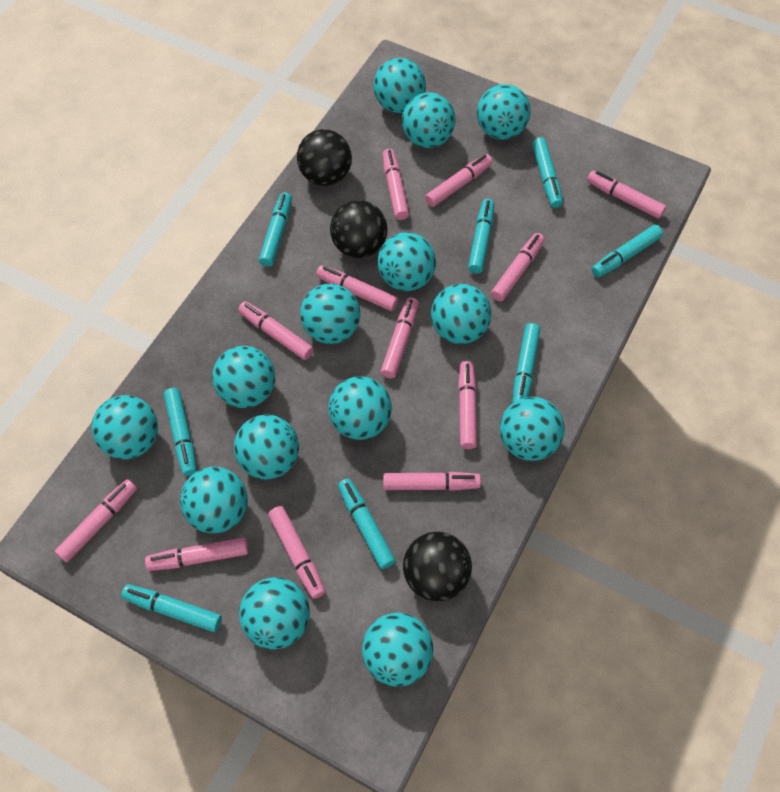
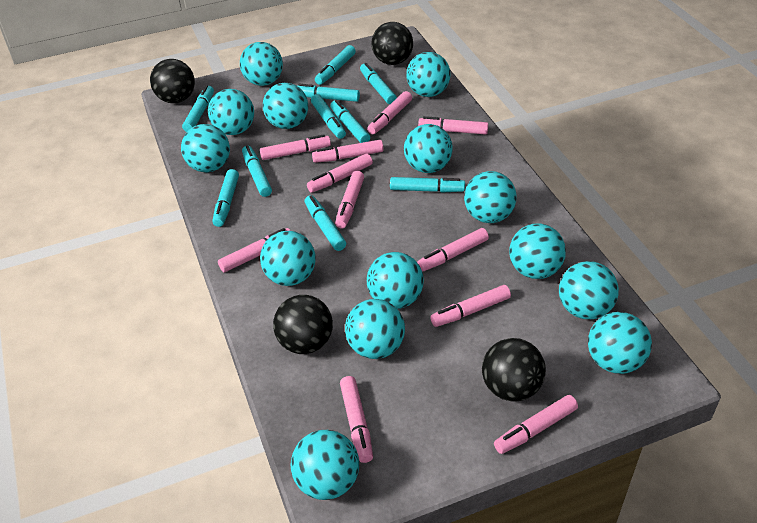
black ball: [297,129,352,186] [330,200,387,258] [403,532,472,601] = 3 -> [150,59,195,103] [273,295,333,354] [371,22,413,65] [482,338,546,402] = 4
pink marker: [55,479,137,562] [145,537,248,571] [238,301,314,360] [268,506,325,599] [316,265,398,311] [380,297,419,378] [383,149,409,220] [383,472,481,491] [425,154,493,207] [458,361,477,449] [491,233,545,302] [587,171,666,219] = 12 -> [218,228,291,272] [260,134,331,160] [307,153,373,193] [312,140,384,163] [335,171,364,228] [340,376,373,463] [367,91,412,134] [417,228,489,271] [418,116,488,135] [430,285,511,327] [494,395,578,454] = 11
turquoise marker: [121,584,222,632] [164,388,197,476] [259,192,292,267] [338,478,396,569] [468,199,494,274] [512,323,540,403] [532,137,563,208] [592,225,663,277] = 8 -> [182,85,214,132] [212,169,239,227] [242,145,272,197] [296,84,360,102] [305,195,346,251] [311,94,346,139] [315,45,356,85] [330,100,370,143] [360,63,397,104] [390,177,465,193] = 10

